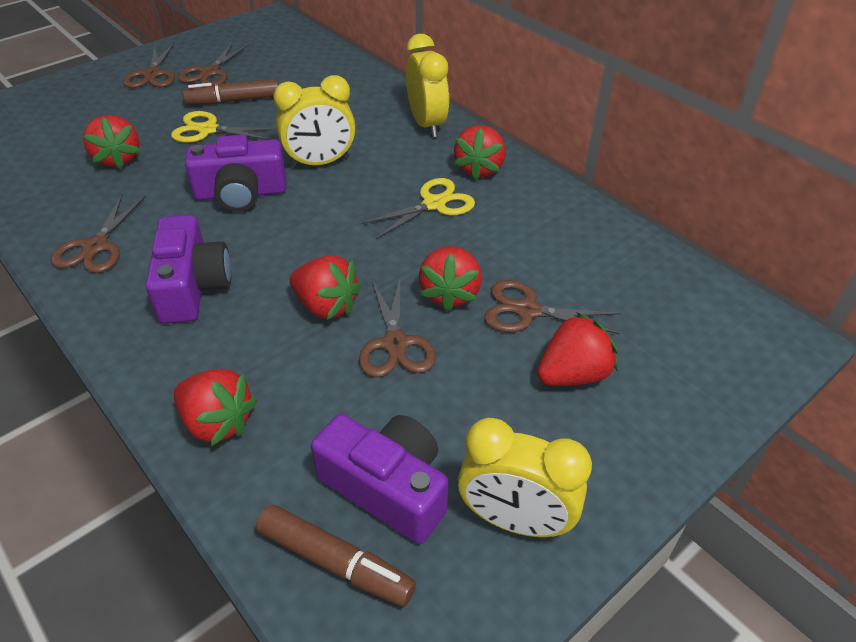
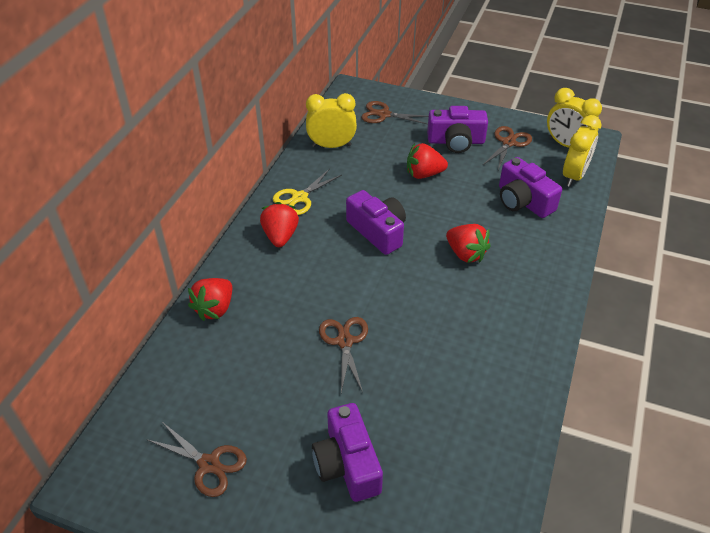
brown marker: [183,78,278,105] [256,504,416,607] = 2 -> none = 0
brown scissors: [51,195,146,273] [123,43,175,88] [178,43,249,86] [359,276,436,377] [484,280,621,335] = 5 -> [146,422,247,497] [319,317,368,393] [361,101,429,124] [483,126,532,170] = 4
purple camera: [146,215,232,324] [185,135,286,212] [311,414,448,544] = 3 -> [312,403,383,502] [346,190,406,255] [427,106,488,153] [499,157,562,218] = 4
red strawberry: [83,115,140,169] [174,369,257,446] [290,255,361,320] [419,246,482,312] [454,125,506,180] [537,312,618,386] = 6 -> [188,278,232,321] [260,202,299,247] [407,143,448,179] [446,224,491,263] = 4
yellow scissors: [171,111,277,143] [361,178,475,239] = 2 -> [273,169,342,215] = 1

